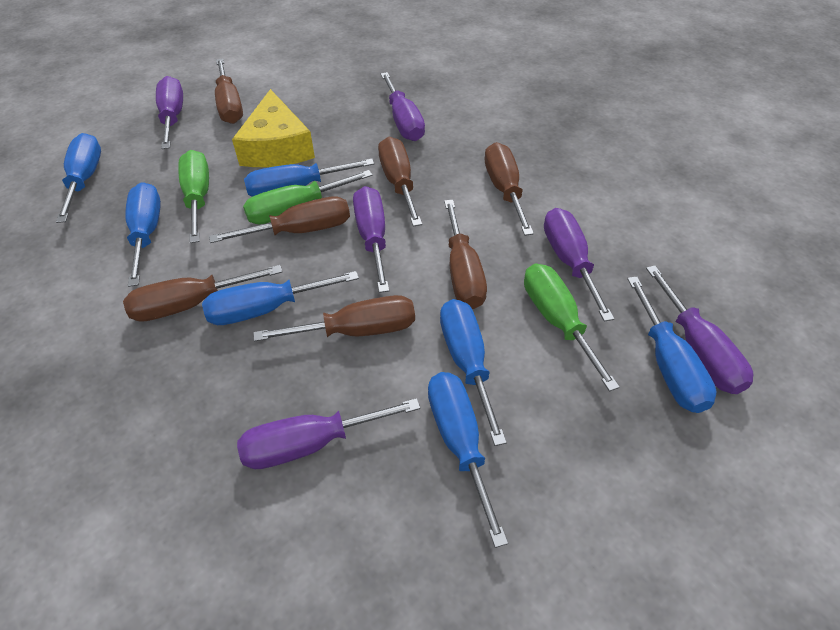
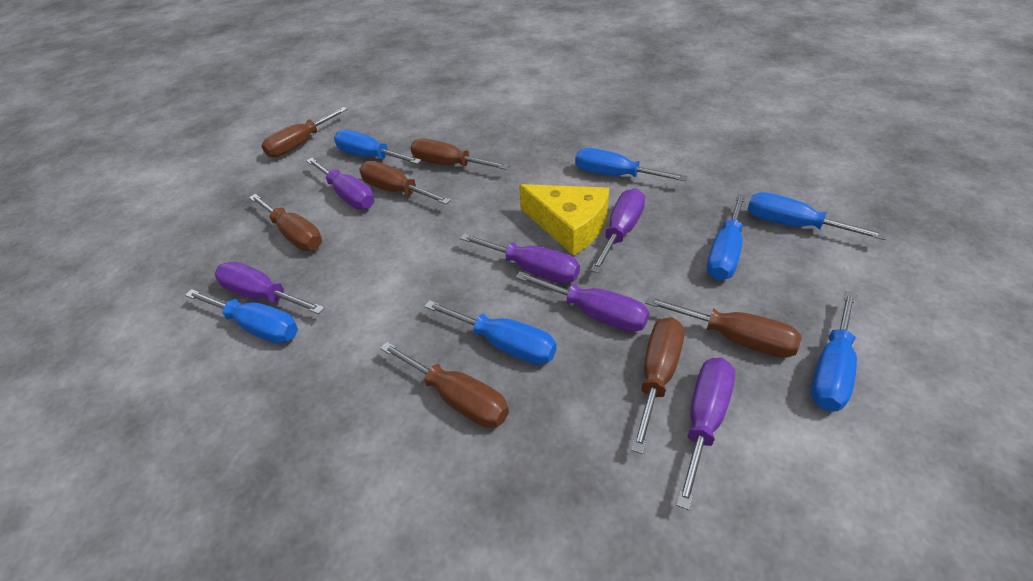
green screwdriver: [178,150,209,243] [243,170,373,224] [524,263,620,391] = 3 -> none = 0

